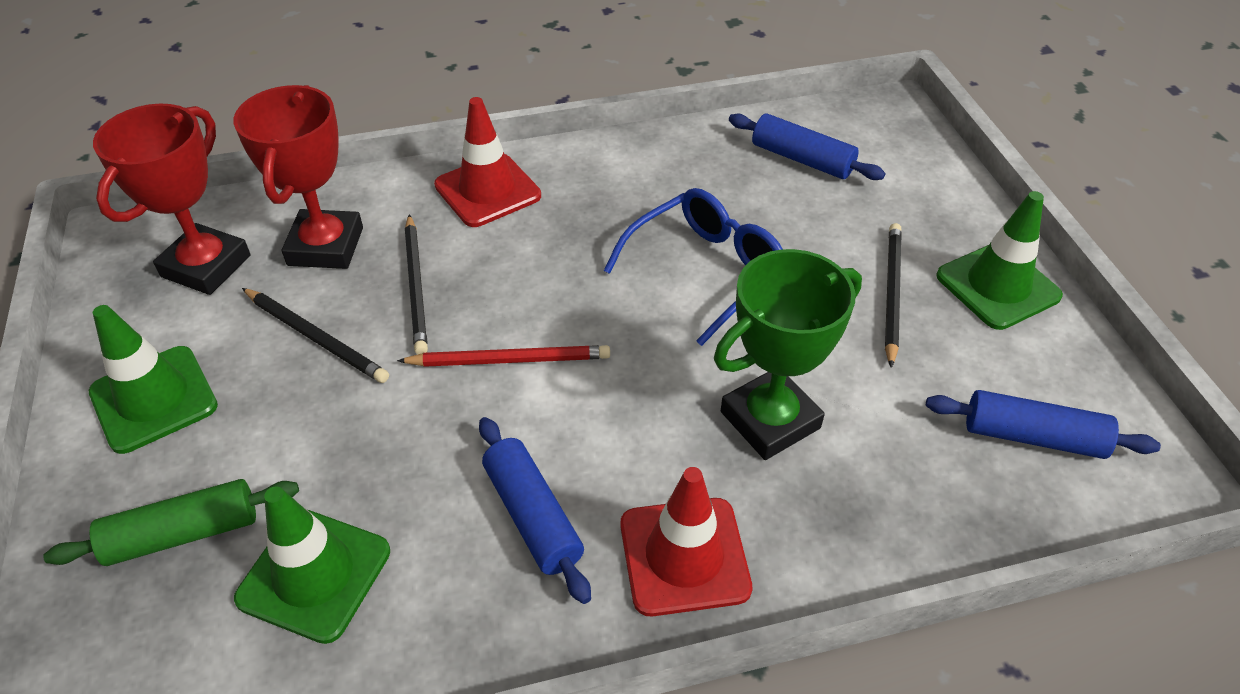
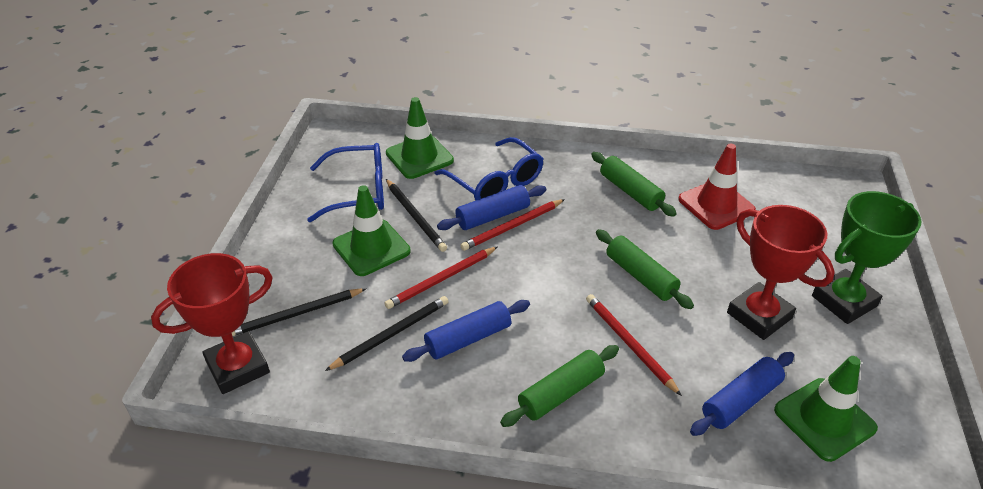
blue glasses: [604,188,782,346] = 1 -> [307,143,384,222] [434,137,544,201] = 2
green rolling pin: [43,479,299,566] = 1 -> [500,345,619,427] [591,152,677,217] [596,229,694,309] = 3
red pencil: [397,345,610,367] = 1 -> [384,247,497,309] [460,199,565,251] [586,294,682,396] = 3
red traffic cone: [434,97,541,227] [620,467,752,616] = 2 -> [678,143,756,230] = 1

